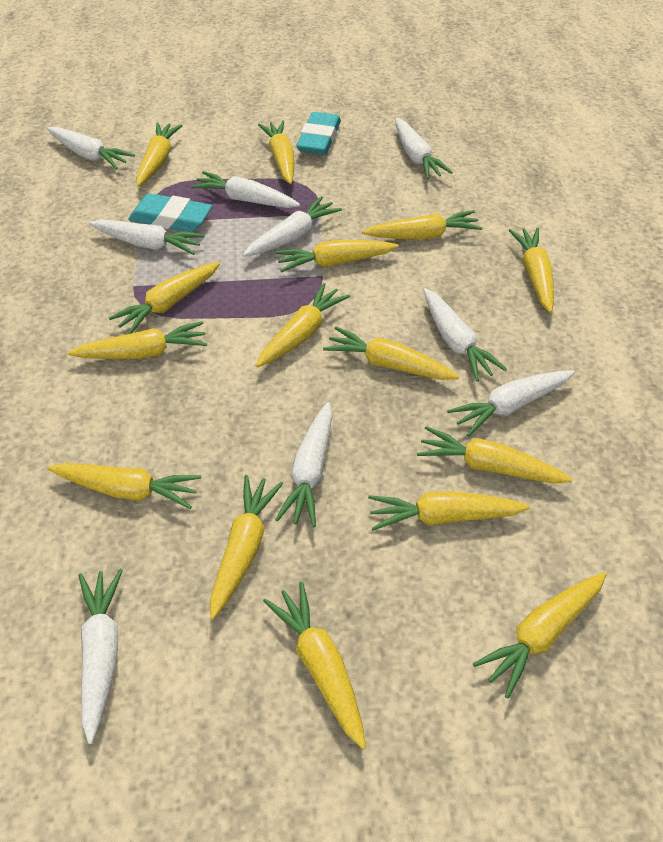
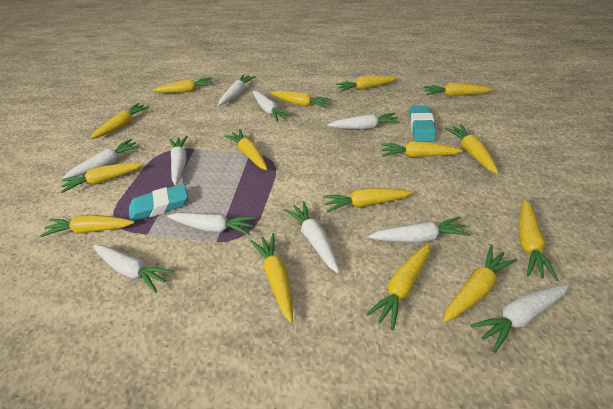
white carrot: [47,127,135,169] [78,569,123,744] [89,220,205,255] [190,171,300,208] [243,196,342,257] [275,402,333,527] [395,118,453,179] [423,288,507,381] [447,370,575,437] = 9 -> [63,139,140,179] [93,245,174,293] [167,213,256,236] [169,136,188,185] [218,74,256,106] [253,91,292,122] [284,201,340,273] [328,113,400,129] [368,217,470,243] [470,284,569,353] = 10

